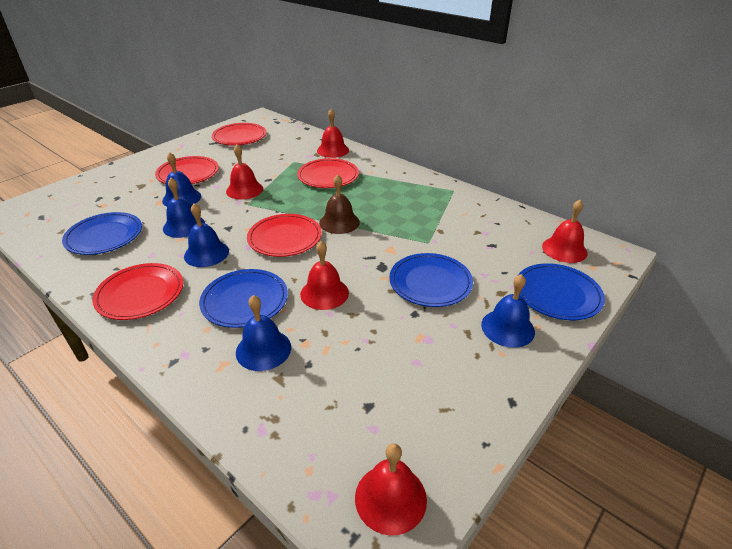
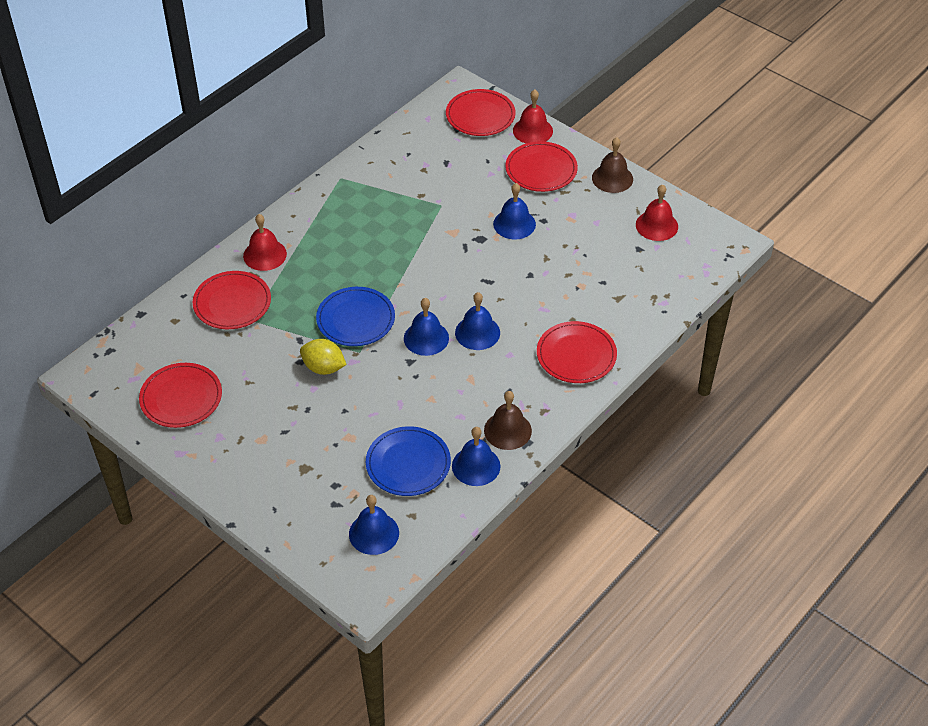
blue plate: [62,212,142,255] [199,269,288,328] [389,253,473,307] [518,263,605,320] = 4 -> [316,287,395,346] [366,426,451,496] = 2
brown bell: [319,174,360,234] = 1 -> [484,391,532,450] [592,137,633,193] = 2
red bell: [226,145,263,200] [300,241,349,310] [317,109,349,158] [355,443,427,536] [542,200,588,263] = 5 -> [243,214,287,271] [513,90,553,143] [636,184,678,241] = 3
yellow lemon: none = 0 -> [300,339,347,375] = 1

